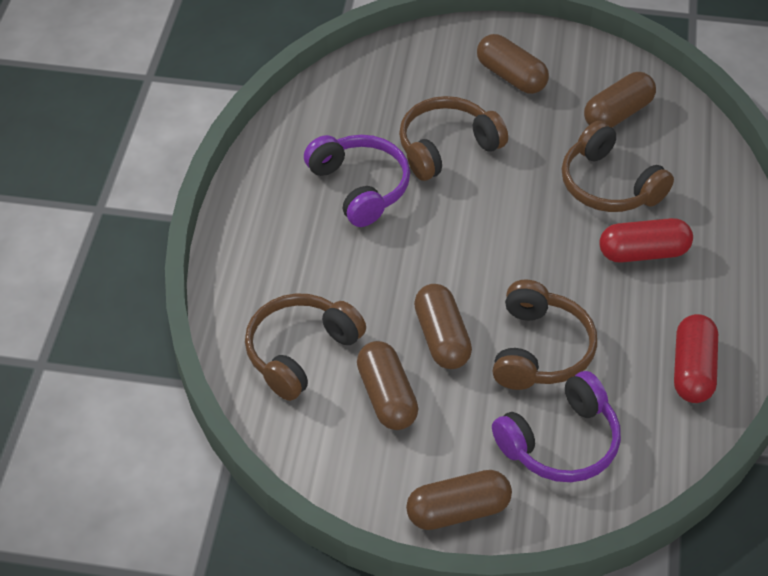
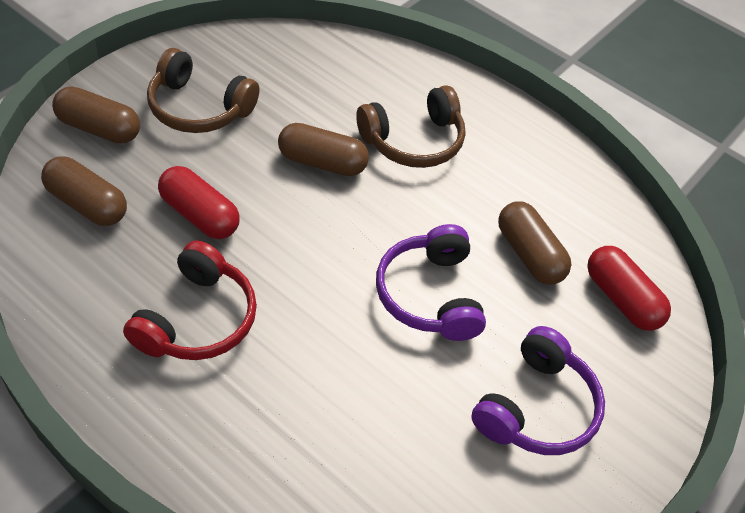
brown capsule: [357,341,418,430] [406,470,512,530] [414,284,472,369] [477,34,549,94] [584,72,656,128] = 5 -> [41,156,127,226] [52,86,140,144] [278,123,369,176] [498,201,571,285] = 4
brown headphones: [245,293,366,401] [399,96,508,181] [493,280,597,390] [562,121,674,212] = 4 -> [147,48,260,133] [356,85,465,168] = 2
red headphones: none = 0 -> [123,240,257,360] = 1

